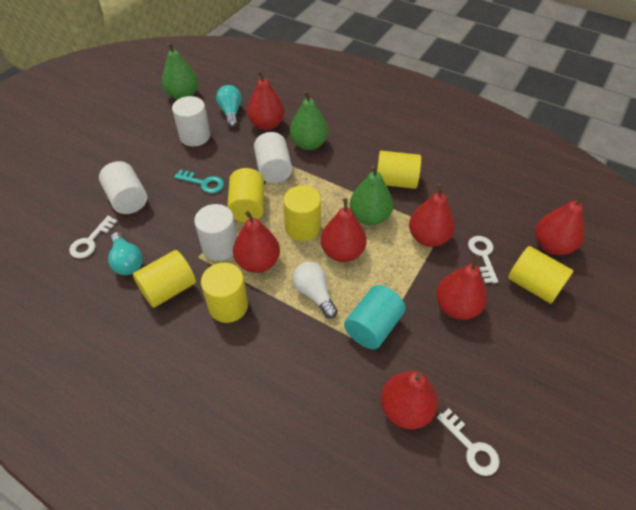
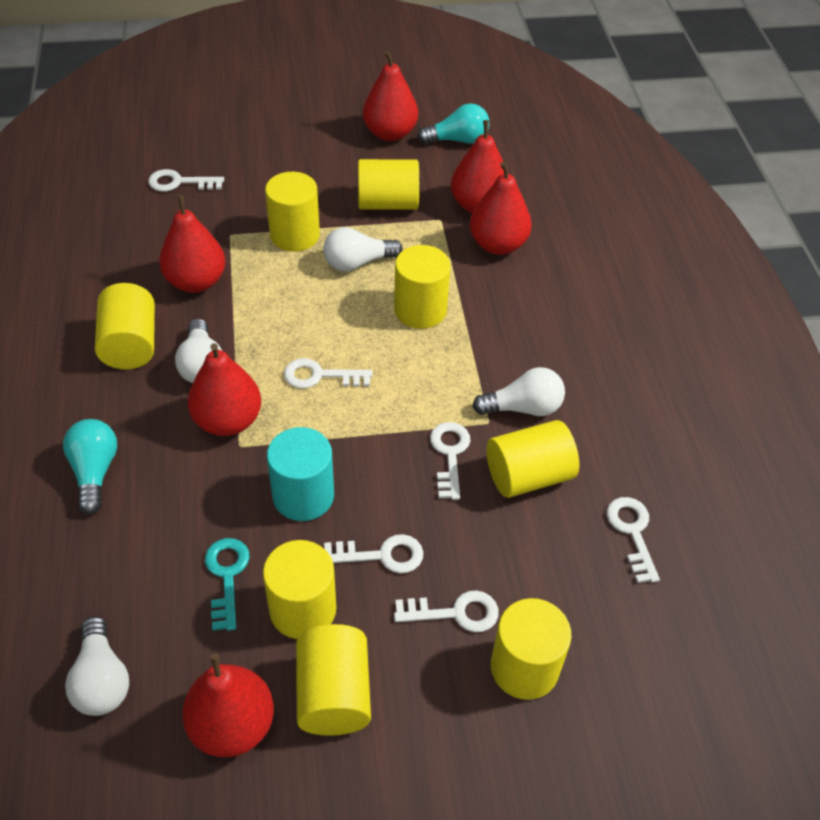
green pear: [162,42,198,100] [290,91,328,150] [350,165,393,225] = 3 -> none = 0
red pear: [233,211,280,273] [247,70,285,130] [321,198,367,262] [381,371,438,429] [409,184,455,247] [436,255,487,320] [536,193,587,255] = 7 -> [159,195,225,293] [182,653,274,757] [188,343,261,436] [363,50,418,141] [451,120,504,213] [470,162,532,255] = 6
white cylinder: [99,161,147,214] [172,96,210,146] [194,204,237,261] [254,132,292,183] = 4 -> none = 0
white key: [69,216,117,258] [437,408,500,476] [468,236,498,283] = 3 -> [148,169,224,192] [284,358,372,389] [324,534,423,573] [394,590,499,632] [430,422,470,500] [607,497,660,583] = 6
white light bulb: [293,262,338,318] = 1 -> [65,616,129,716] [175,319,222,383] [323,227,403,271] [472,367,565,416] = 4
yellow cylinder: [133,250,196,308] [201,263,248,323] [227,168,264,223] [283,186,321,241] [377,151,421,189] [508,246,573,304] = 6 -> [95,283,155,370] [263,540,336,639] [265,172,320,252] [296,624,371,736] [358,159,419,210] [394,245,451,329] [487,420,579,498] [491,598,572,700] = 8

